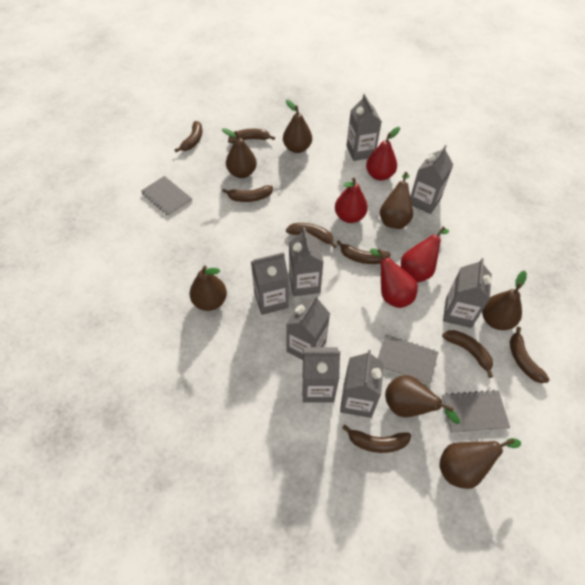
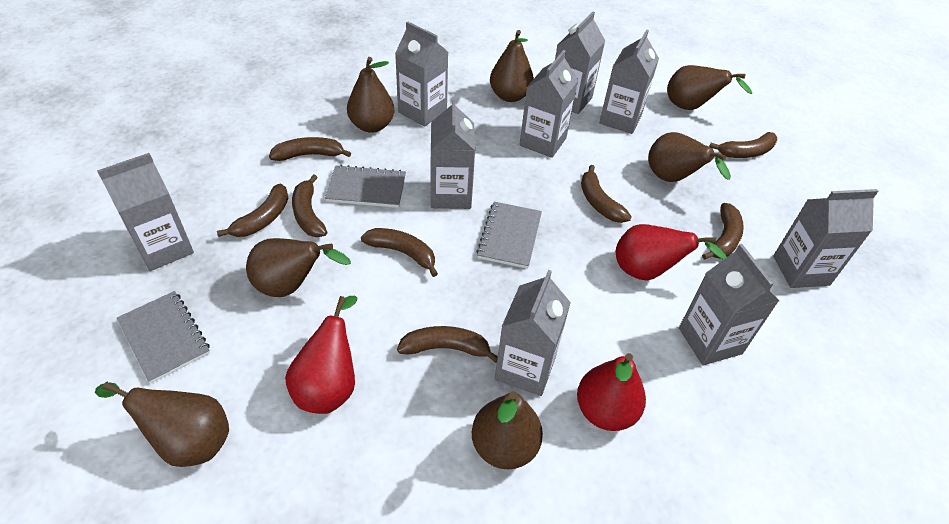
grey carton: [251,252,289,315] [286,294,330,360] [289,227,323,296] [302,347,341,402] [340,350,384,418] [346,94,382,161] [411,145,453,214] [443,258,492,328] = 8 -> [97,153,194,271] [395,21,448,127] [430,98,475,209] [495,270,571,396] [519,50,578,158] [555,12,605,114] [599,30,659,134] [679,244,779,365] [773,189,878,288] = 9
red pear: [335,178,368,223] [366,127,400,181] [370,248,418,308] [401,227,449,282] = 4 -> [285,296,357,414] [577,353,646,431] [616,224,727,280] = 3

